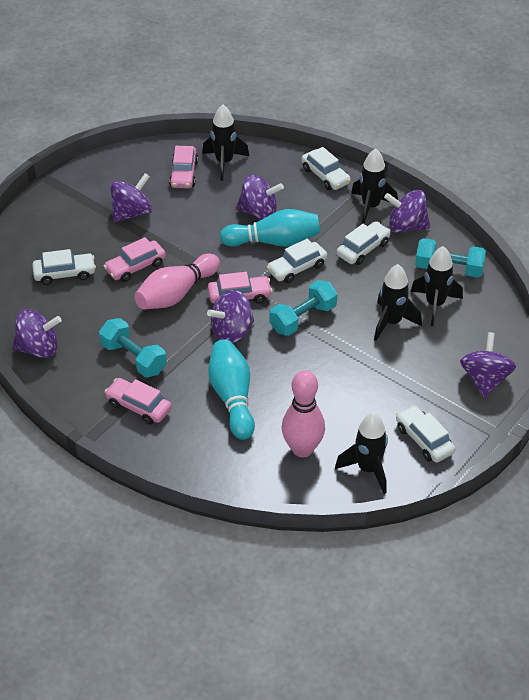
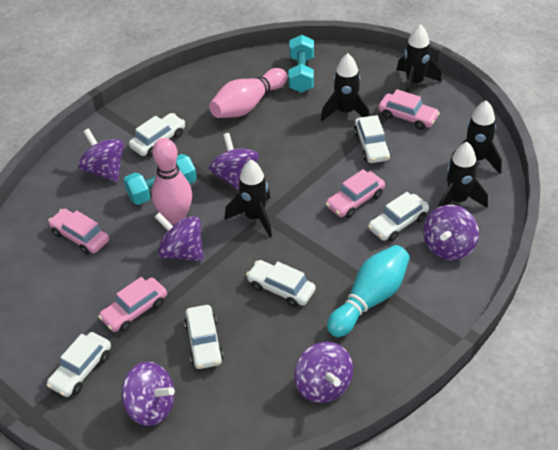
turquoise bowling pin: [208,339,255,440] [220,209,320,247] = 2 -> [327,245,410,337] = 1
turquoise dumbbell: [99,318,167,377] [269,280,338,336] [415,238,486,278] = 3 -> [124,154,197,205] [288,35,314,93] = 2
white car: [32,249,96,285] [267,239,327,283] [301,147,351,190] [337,221,391,265] [396,405,455,463] = 5 -> [46,332,111,397] [129,113,185,157] [184,305,224,369] [246,260,316,307] [354,115,391,163] [368,192,429,242] = 6

